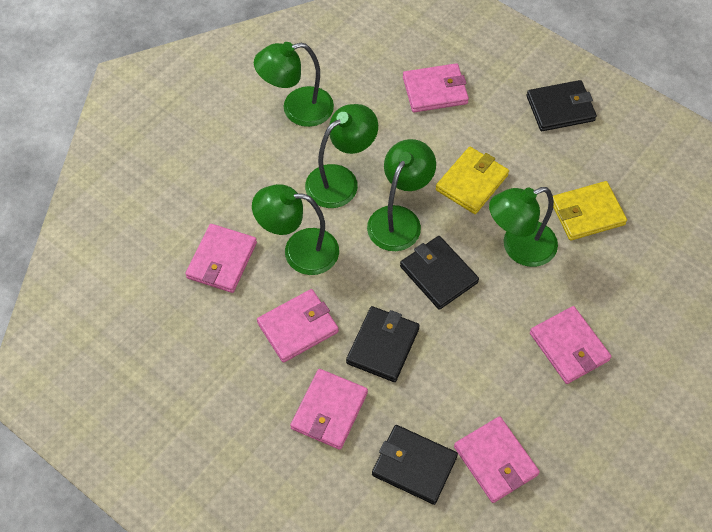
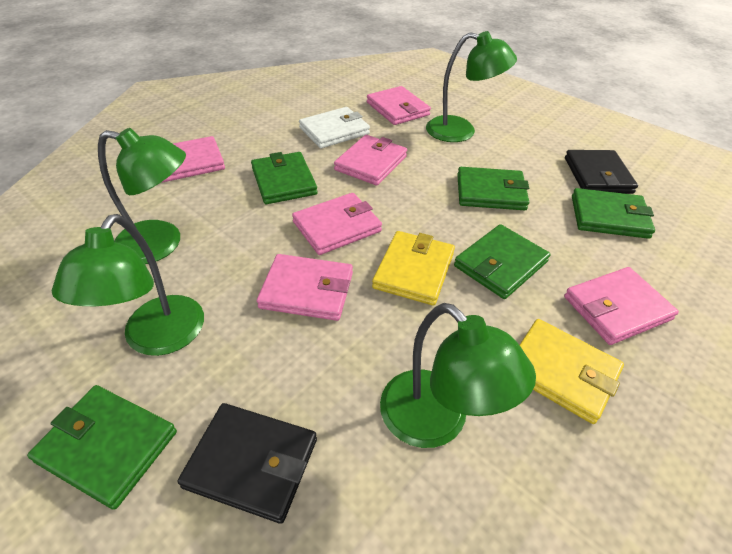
black wallet: [346,306,420,382] [372,425,458,505] [400,236,479,310] [526,80,597,131] = 4 -> [178,403,317,524] [565,150,638,194] = 2
green lamp: [252,184,339,275] [254,42,334,127] [305,104,378,208] [367,139,436,251] [489,187,558,267] = 5 -> [51,214,204,356] [98,128,186,264] [380,303,536,448] [426,31,517,142] = 4
green wallet: none = 0 -> [27,385,177,510] [251,152,318,204] [454,224,551,299] [457,167,529,210] [572,188,655,239] = 5
white wallet: none = 0 -> [299,107,370,148] = 1

